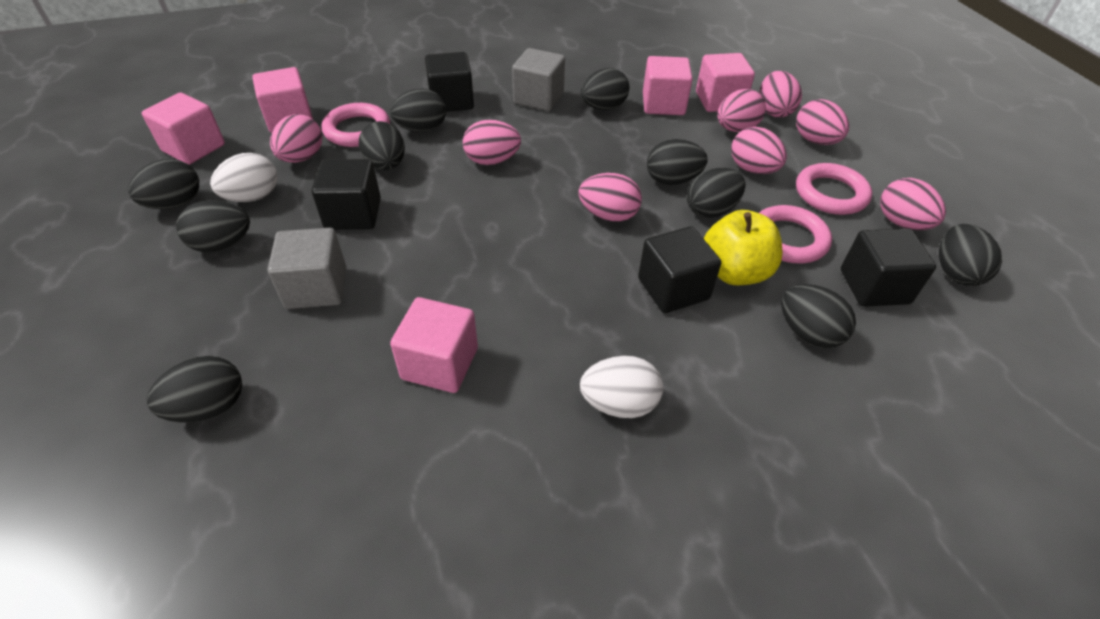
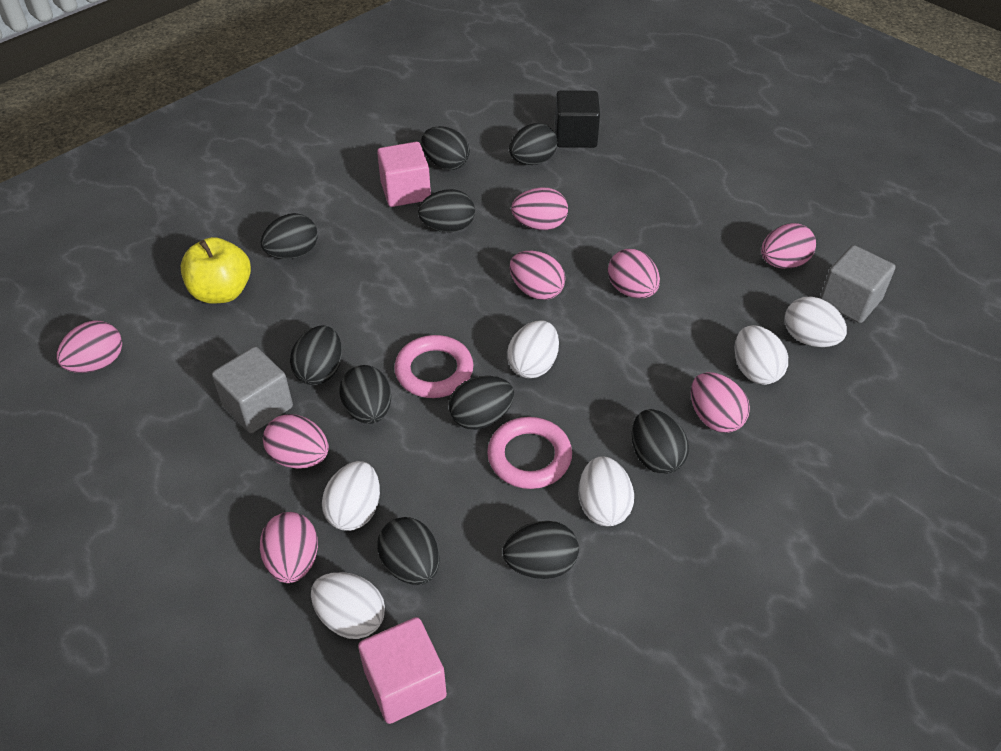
black cube: [312,159,381,230] [425,52,474,112] [638,226,721,313] [841,228,936,307] = 4 -> [555,90,600,148] = 1
pink cube: [142,92,225,165] [252,67,313,133] [390,297,478,393] [643,56,693,115] [696,53,755,112] = 5 -> [358,617,447,724] [377,142,431,207] = 2
pink ring: [322,103,390,147] [759,205,832,263] [796,163,872,215] = 3 -> [394,335,473,398] [487,417,572,489] = 2
white egg: [210,153,277,202] [580,355,663,418] = 2 -> [311,572,385,639] [322,461,380,531] [507,320,559,378] [579,456,634,526] [735,325,788,385] [785,296,847,347] = 6

